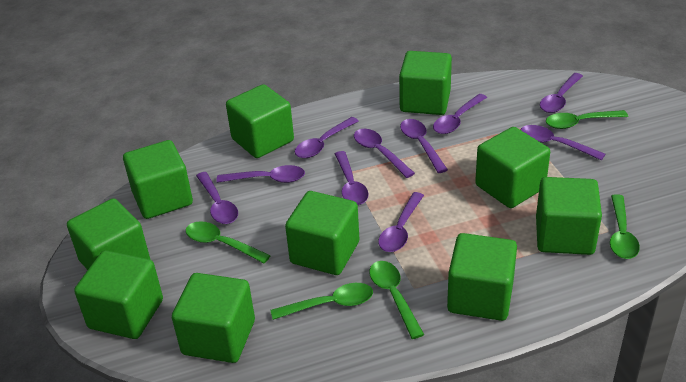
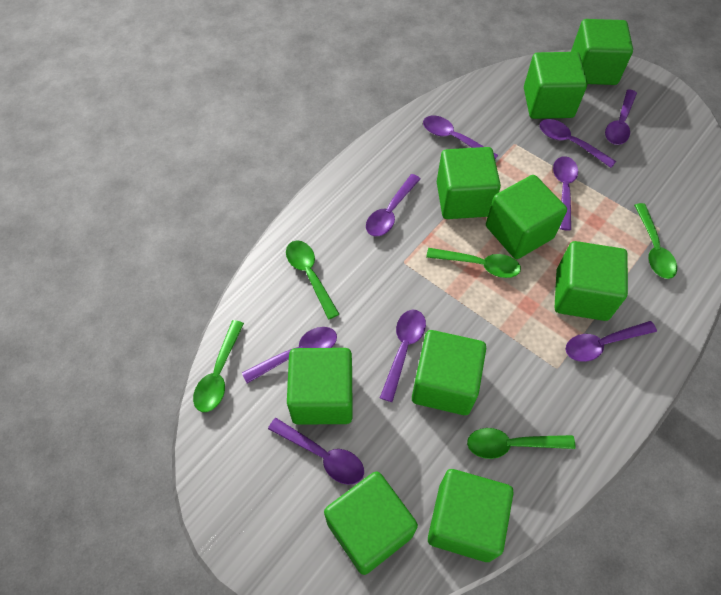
green cube: [67,198,150,270] [74,250,163,339] [123,140,193,219] [172,273,255,363] [226,84,294,158] [285,191,359,275] [399,51,452,115] [447,233,517,321] [475,127,550,208] [536,177,602,255] = 10 -> [287,348,352,425] [324,472,418,575] [412,330,486,415] [428,469,514,562] [437,147,501,219] [486,175,567,259] [524,52,587,119] [555,241,628,321] [571,19,633,85] = 9
purple spoon: [196,172,238,224] [216,165,305,183] [295,117,358,158] [335,151,369,205] [354,129,415,178] [378,192,424,252] [400,119,448,173] [433,94,487,134] [521,125,605,161] [540,73,583,113] = 10 -> [242,327,337,383] [268,418,364,485] [366,174,420,236] [380,310,426,402] [423,116,498,159] [539,119,616,168] [553,156,578,230] [565,321,657,362] [605,89,637,145] = 9

